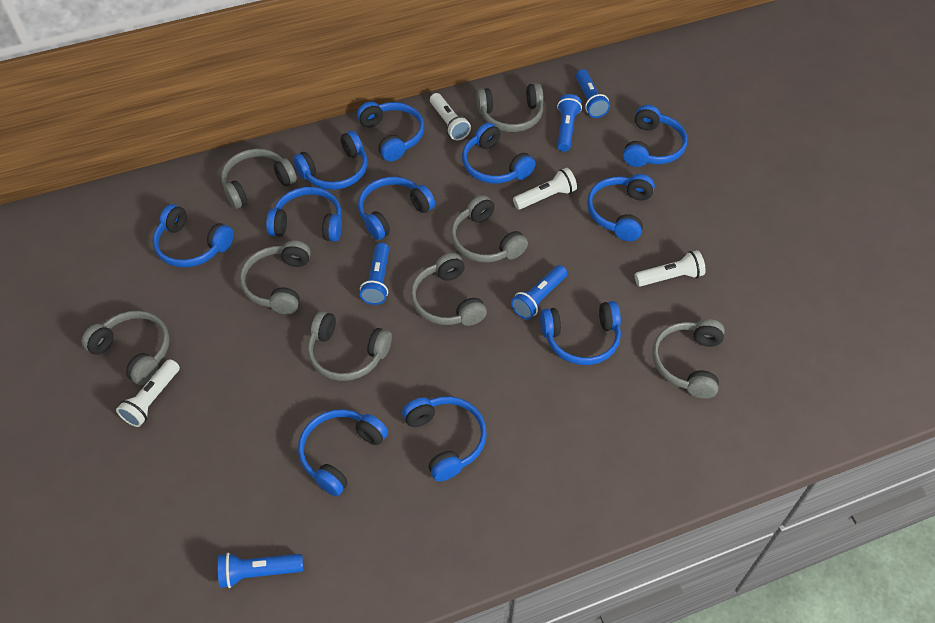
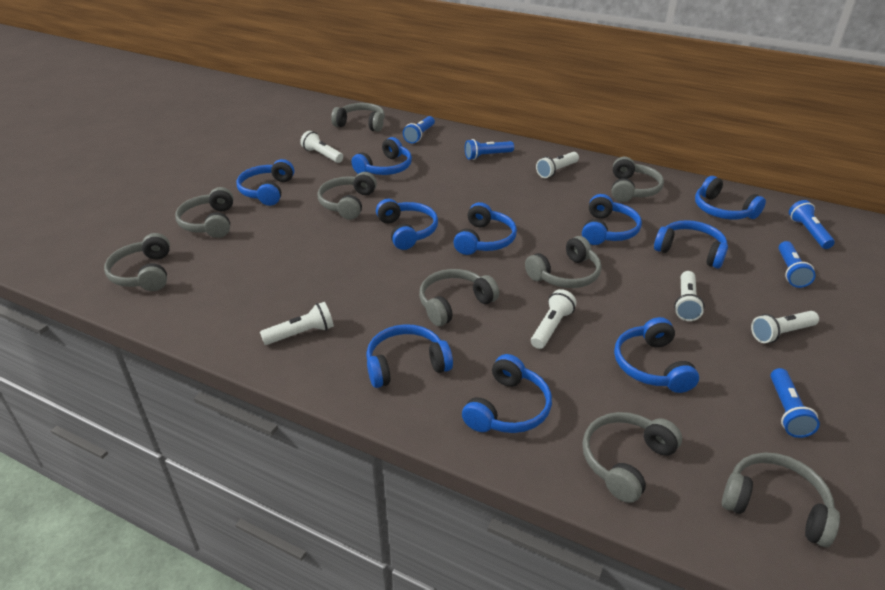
blue headphones: [153,204,234,267] [266,187,342,242] [293,131,368,190] [298,409,388,496] [357,101,424,161] [358,177,435,240] [402,396,487,481] [462,122,536,184] [540,301,621,365] [587,174,655,241] [623,105,688,167] = 11 -> [236,159,294,206] [352,137,412,175] [366,324,453,388] [376,199,438,250] [453,202,517,255] [462,354,552,433] [582,194,642,245] [614,317,699,393] [654,220,728,268] [695,176,766,219] = 10
grey headphones: [81,311,170,385] [221,149,297,209] [240,240,311,314] [307,311,392,381] [411,253,487,326] [451,195,528,263] [476,83,544,132] [652,319,725,399] = 8 -> [104,233,170,291] [175,187,233,238] [318,172,377,220] [331,103,385,132] [419,269,499,326] [525,236,602,288] [582,412,682,503] [612,157,664,202] [722,452,840,547] = 9
white flashlight: [116,359,180,427] [430,93,471,140] [513,168,577,210] [635,250,706,287] = 4 -> [260,302,334,345] [300,131,343,163] [531,289,577,349] [536,152,579,178] [674,271,705,321] [751,311,819,343] = 6

